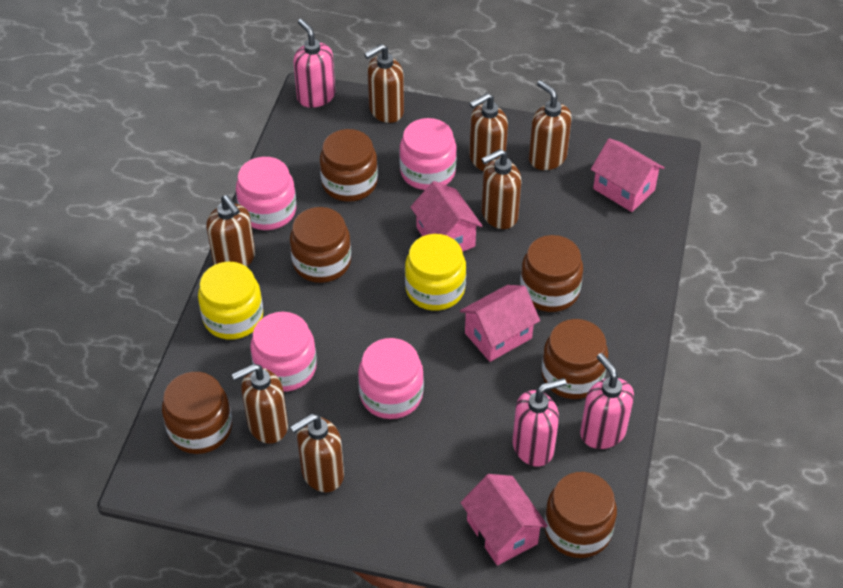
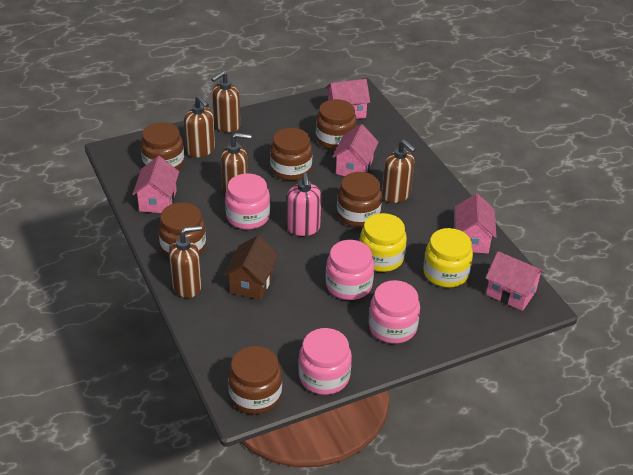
brown house: none = 0 -> [224,235,279,300] = 1
brown soap dispenser: [206,195,255,267] [232,364,288,444] [290,414,344,492] [364,44,404,123] [469,93,508,171] [481,149,521,229] [529,80,572,170] = 7 -> [169,225,202,298] [184,95,215,158] [211,71,240,133] [221,133,251,194] [382,139,416,203] = 5
pink house: [410,181,482,252] [460,285,540,362] [461,474,548,566] [591,138,665,212] = 4 -> [132,156,179,213] [326,79,370,119] [332,124,379,176] [455,194,497,254] [485,251,545,311] = 5
pink soap dispenser: [293,19,335,108] [513,378,566,467] [580,353,634,449] = 3 -> [287,173,321,236] = 1

